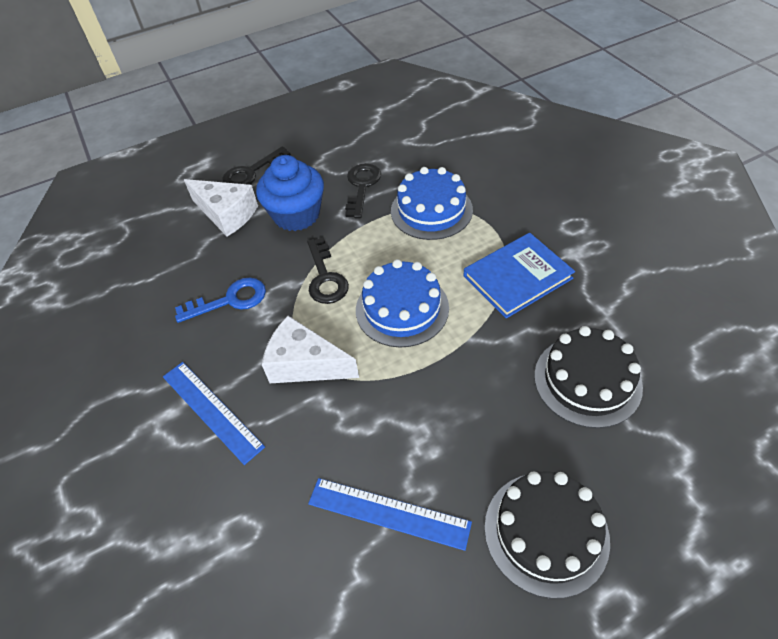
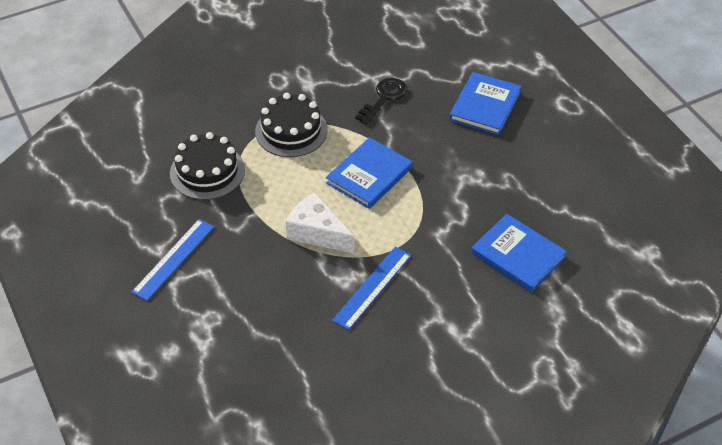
black key: [222,146,291,185] [307,237,349,304] [345,163,381,218] = 3 -> [355,78,407,125] = 1
blue book: [464,233,575,318] = 1 -> [326,137,413,209] [449,72,522,135] [471,214,567,292] = 3
blue cake: [356,259,449,347] [391,167,473,240] = 2 -> none = 0
blue cupcake: [256,155,324,231] = 1 -> none = 0
blue key: [175,277,266,323] = 1 -> none = 0
white cheese: [184,179,258,236] [262,316,359,383] = 2 -> [285,192,354,254] = 1

